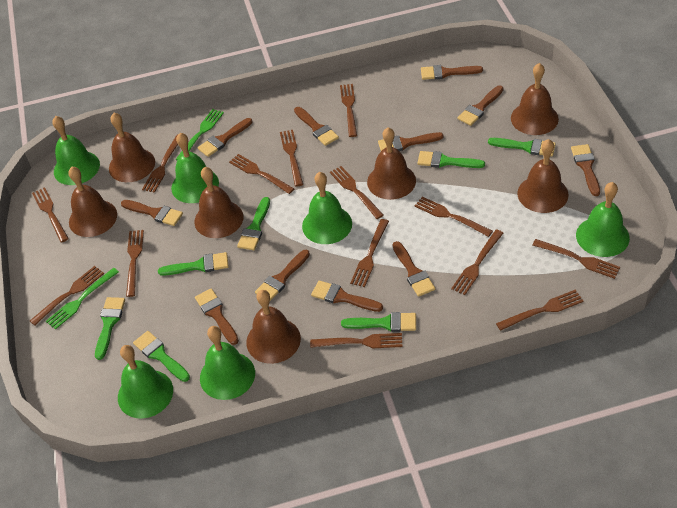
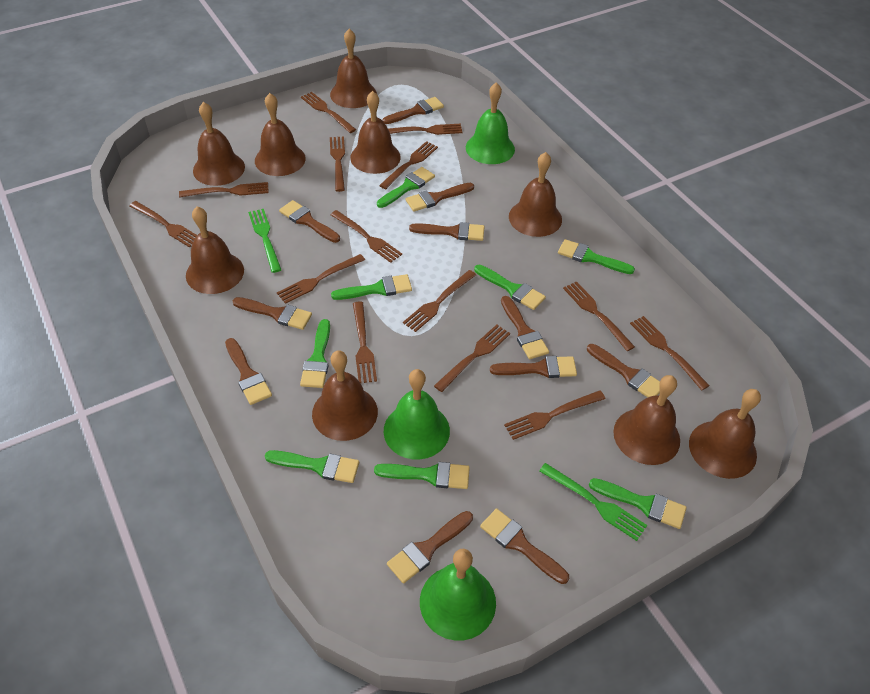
brown bell: [69,167,117,237] [109,113,155,182] [194,167,243,238] [246,290,301,364] [367,127,416,200] [511,63,559,135] [517,139,569,213] = 7 -> [186,206,244,294] [193,102,245,186] [255,93,306,176] [312,350,378,441] [330,29,377,108] [350,91,401,174] [509,152,562,237] [613,375,680,465] [689,389,761,479] = 9
green bell: [52,116,100,185] [118,345,173,419] [171,133,219,203] [200,326,255,400] [302,172,352,244] [576,182,630,257] = 6 -> [384,369,450,460] [420,549,496,641] [466,82,515,164] = 3
green brush: [95,297,125,360] [133,331,190,382] [158,252,229,276] [237,197,270,250] [341,312,416,332] [417,151,485,168] [488,138,556,156] = 7 -> [265,450,359,483] [300,319,330,388] [331,274,412,300] [374,462,470,489] [377,167,435,208] [474,265,546,310] [558,239,635,274] [589,478,687,529] = 8

